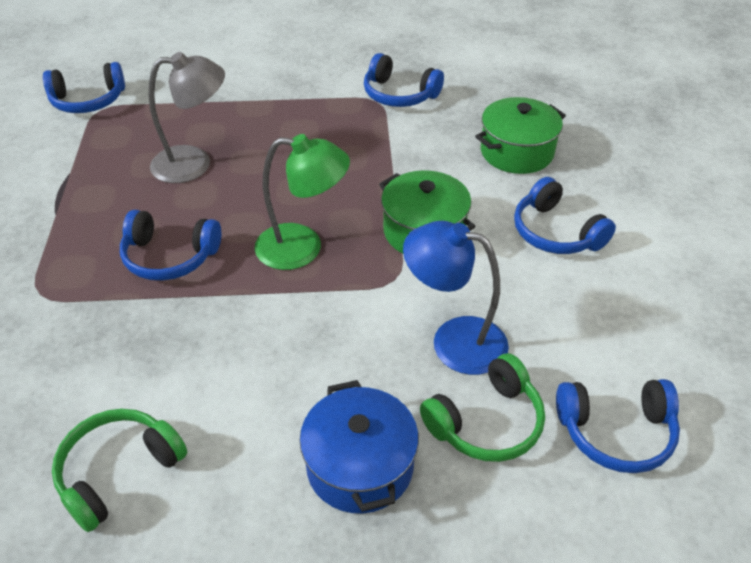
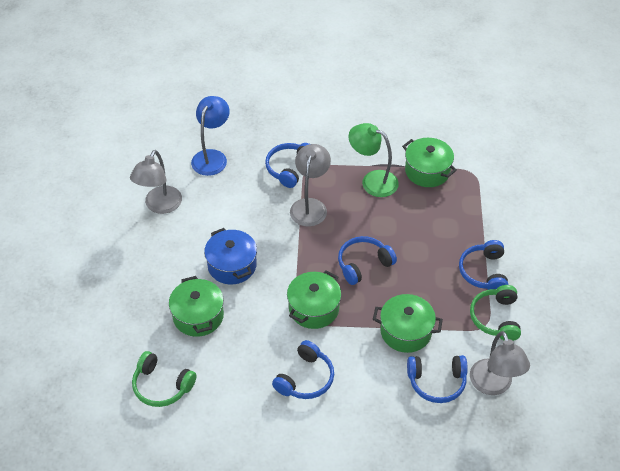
green pot: [379,170,476,254] [475,97,566,174] = 2 -> [169,276,224,337] [287,270,341,329] [373,294,443,353] [402,138,457,187] = 4
grey lamp: [149,52,225,183] = 1 -> [130,150,182,214] [290,144,331,227] [470,331,530,395] = 3

